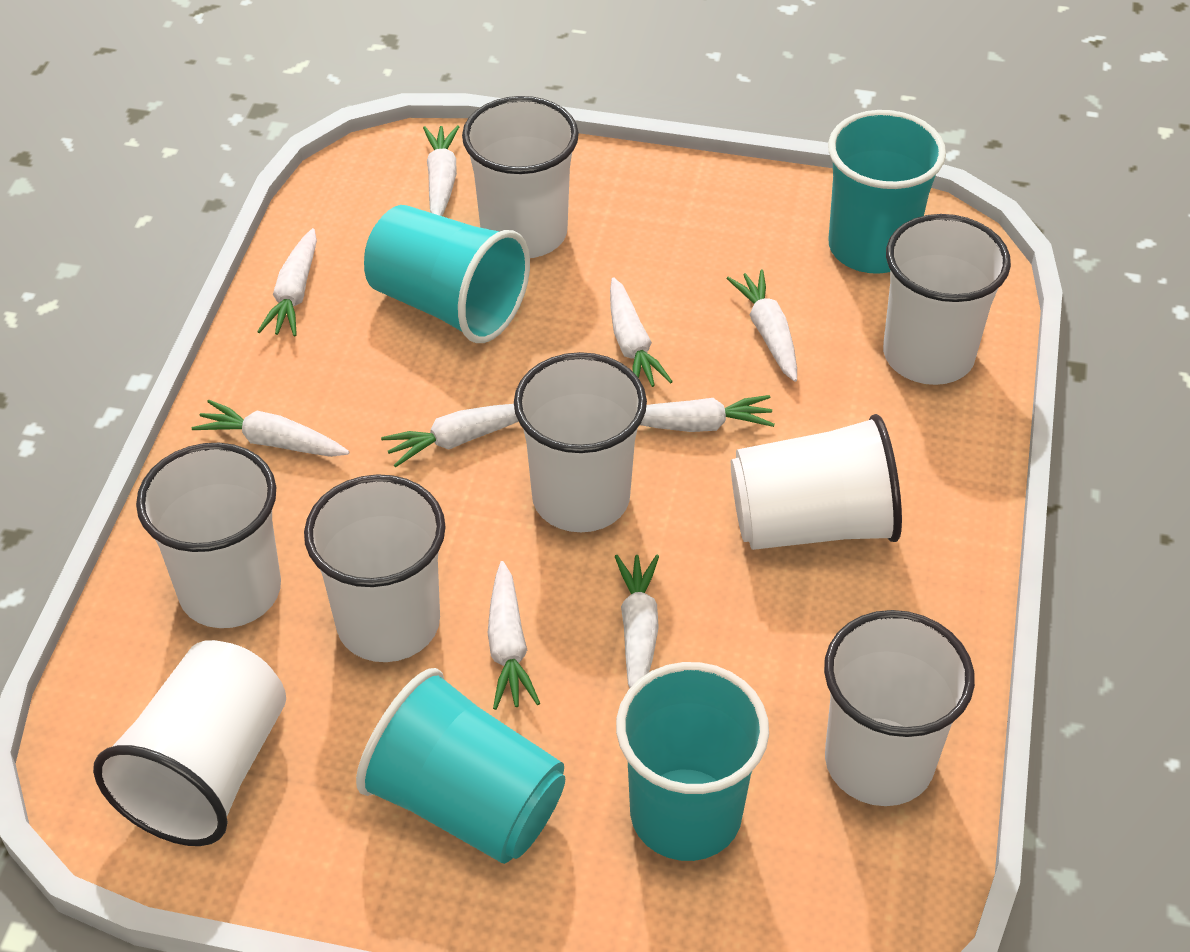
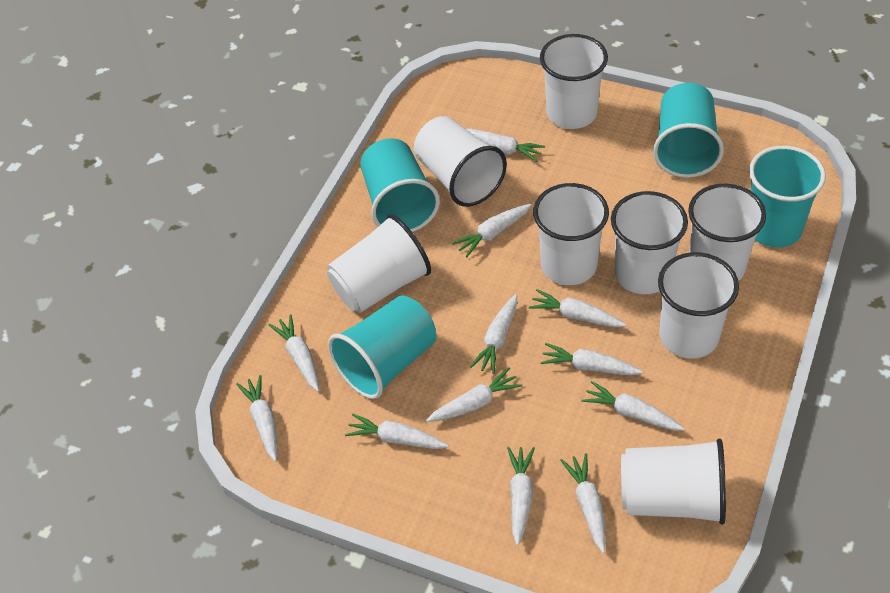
white carrot: [192,400,350,457] [257,228,317,337] [381,404,519,468] [423,125,459,216] [487,561,540,710] [610,277,673,387] [615,555,659,688] [640,395,775,432] [726,270,797,382] = 9 -> [236,375,277,462] [269,314,319,392] [345,414,449,449] [426,368,522,422] [452,204,531,258] [466,129,545,162] [470,294,517,374] [507,447,535,546] [529,289,626,328] [540,343,643,375] [560,453,606,553] [582,381,685,431] = 12

